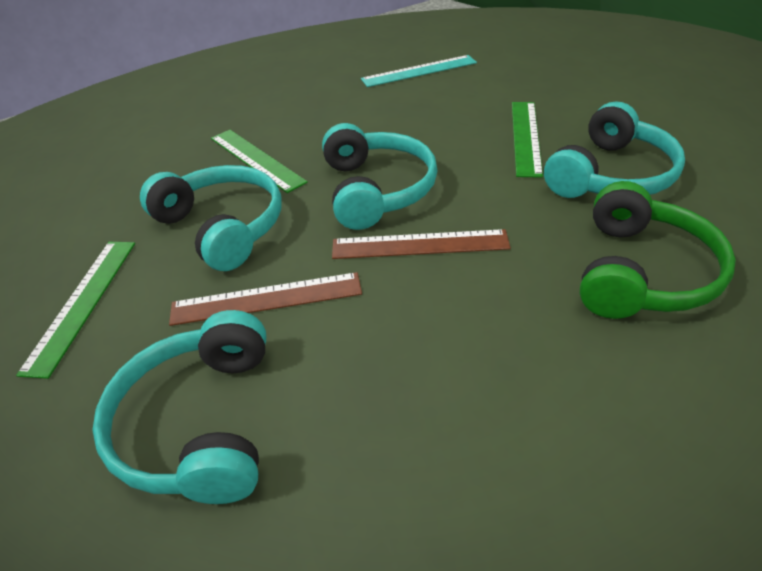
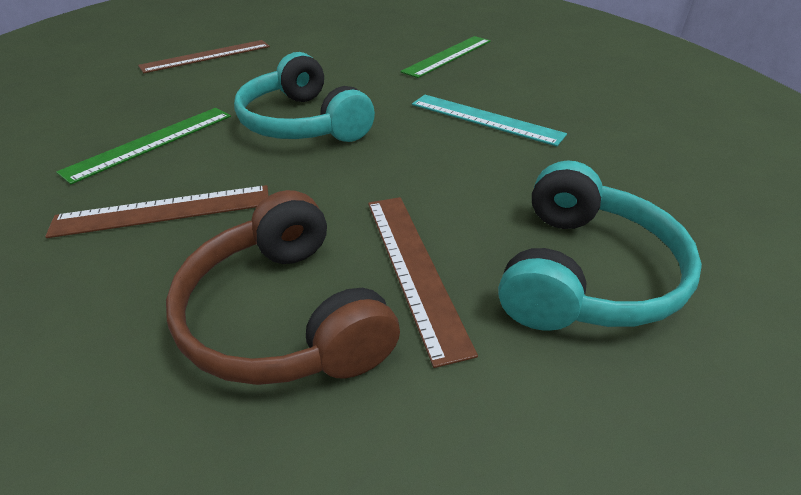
brown headphones: none = 0 -> [166,190,400,385] = 1
brown ruler: [169,272,362,326] [332,229,511,259] = 2 -> [45,185,269,238] [138,40,270,73] [368,197,478,368] = 3
green headphones: [580,181,736,319] = 1 -> none = 0
green ruler: [16,242,135,379] [211,130,308,193] [512,102,543,178] = 3 -> [56,108,231,184] [400,36,491,78] = 2
turquoise headphones: [92,310,266,504] [140,165,282,271] [322,123,438,230] [544,102,685,198] = 4 -> [234,52,375,142] [498,160,702,331] = 2

